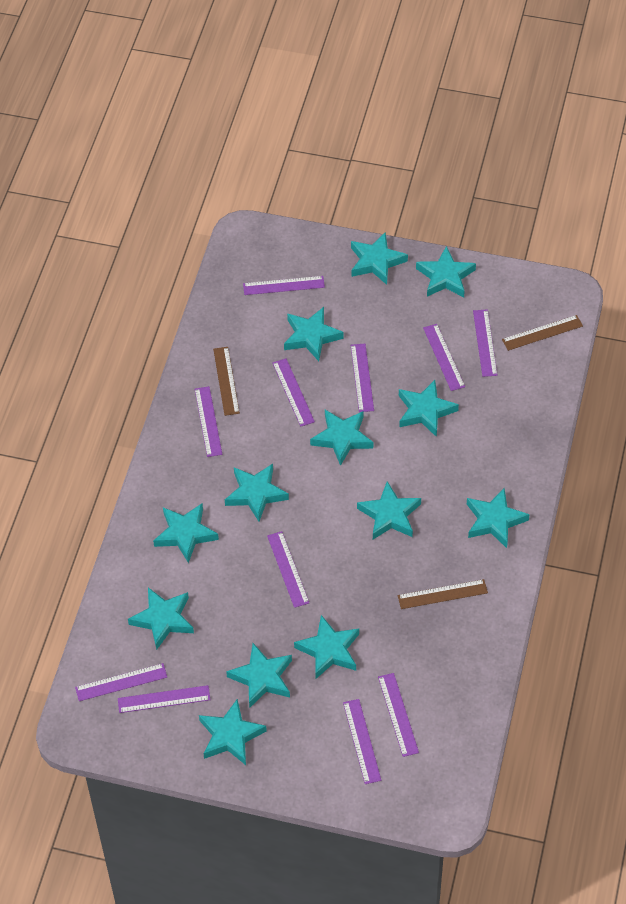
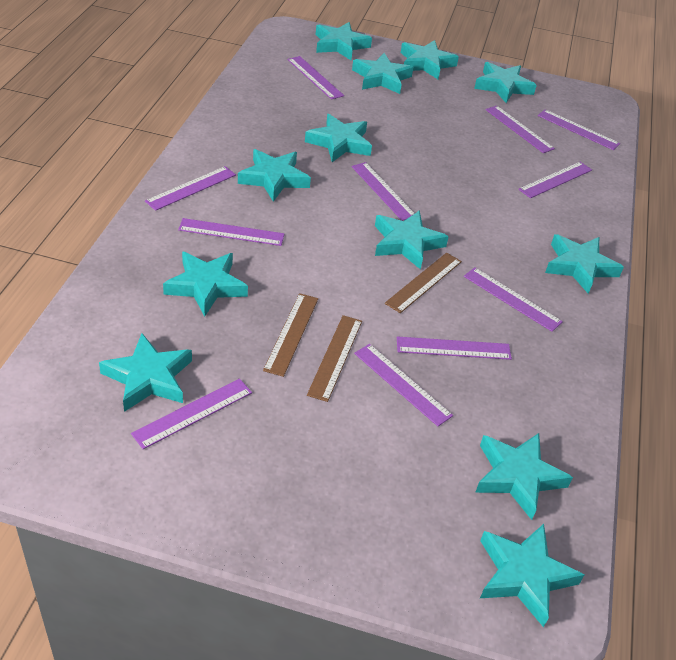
turquoise star: [128,588,194,650] [153,503,219,563] [199,699,267,765] [225,464,289,521] [226,643,292,708] [284,307,344,361] [294,615,359,679] [310,410,373,466] [351,232,408,285] [357,481,421,539] [399,380,459,437] [416,246,476,297] [467,488,530,548] = 13 -> [99,333,192,412] [163,251,248,317] [238,149,311,202] [305,114,372,162] [316,22,372,60] [352,53,413,94] [375,210,449,270] [401,40,459,79] [474,62,537,103] [475,433,573,520] [480,524,584,627] [545,234,624,294] = 12

